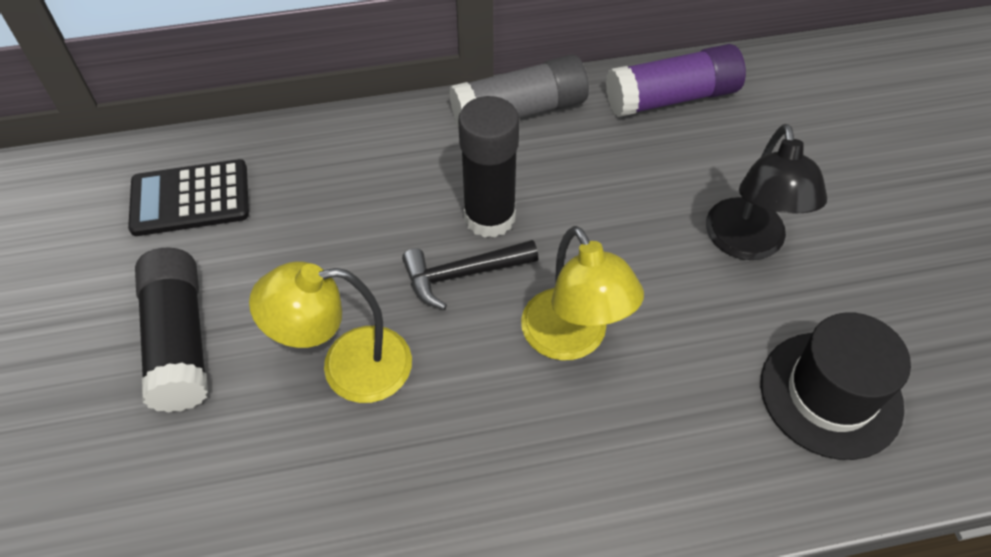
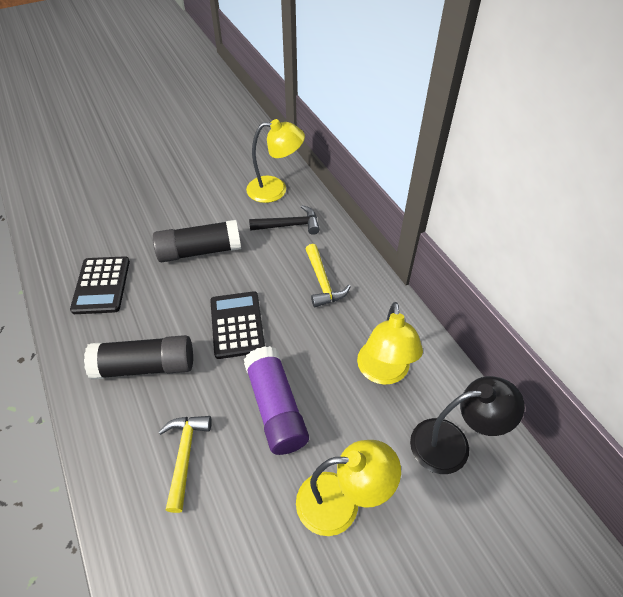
black calculator: [128,159,249,236] = 1 -> [70,256,130,314] [210,291,265,359] = 2
black hat: [760,312,911,460] = 1 -> none = 0
grey glue stick: [449,55,589,127] = 1 -> none = 0
yellow hammer: none = 0 -> [158,416,212,513] [306,244,351,307] = 2
yellow lamp: [249,261,412,403] [521,226,644,361] = 2 -> [246,119,305,203] [296,440,401,536] [357,302,423,385] = 3

